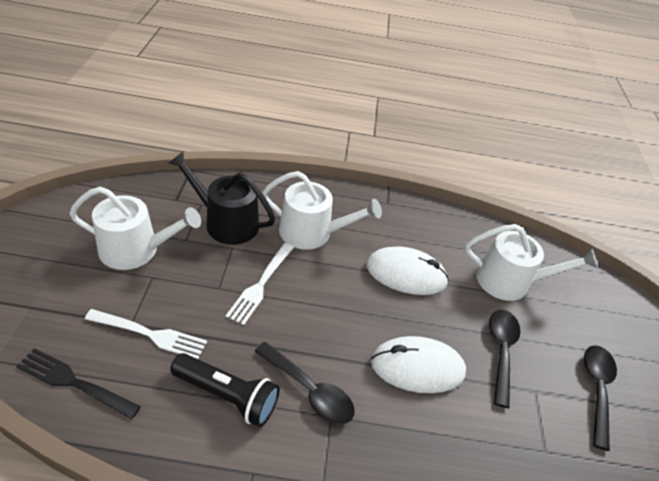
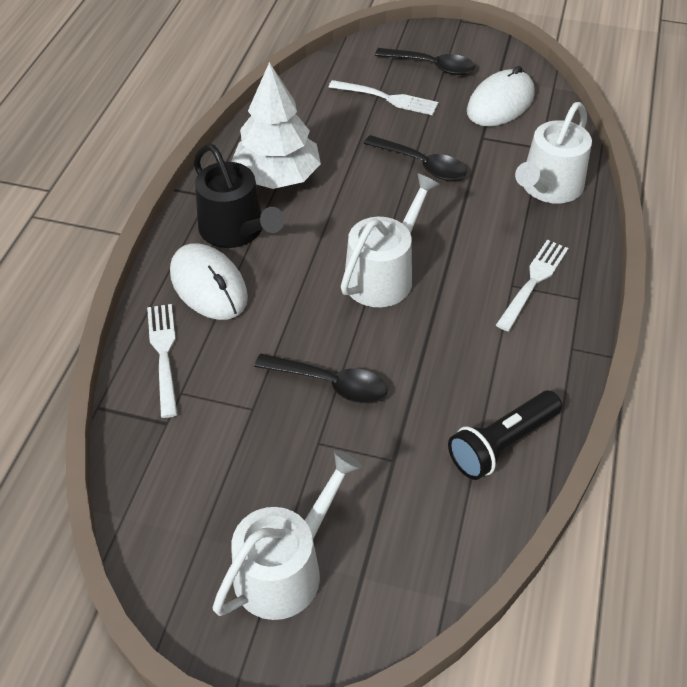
black fork: [16,348,141,419] = 1 -> none = 0
white fork: [85,309,207,359] [226,243,294,325] = 2 -> [147,304,178,418] [329,80,438,115] [496,240,569,331] = 3
white tree: none = 0 -> [231,62,321,189] = 1

